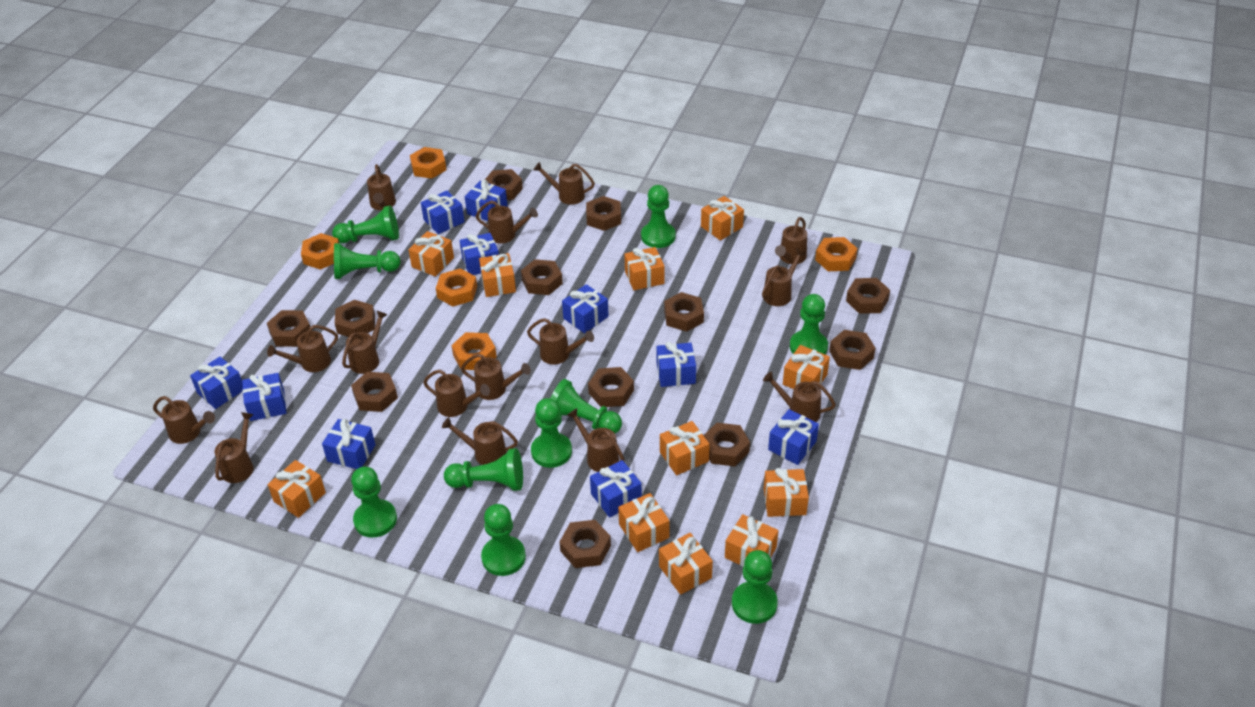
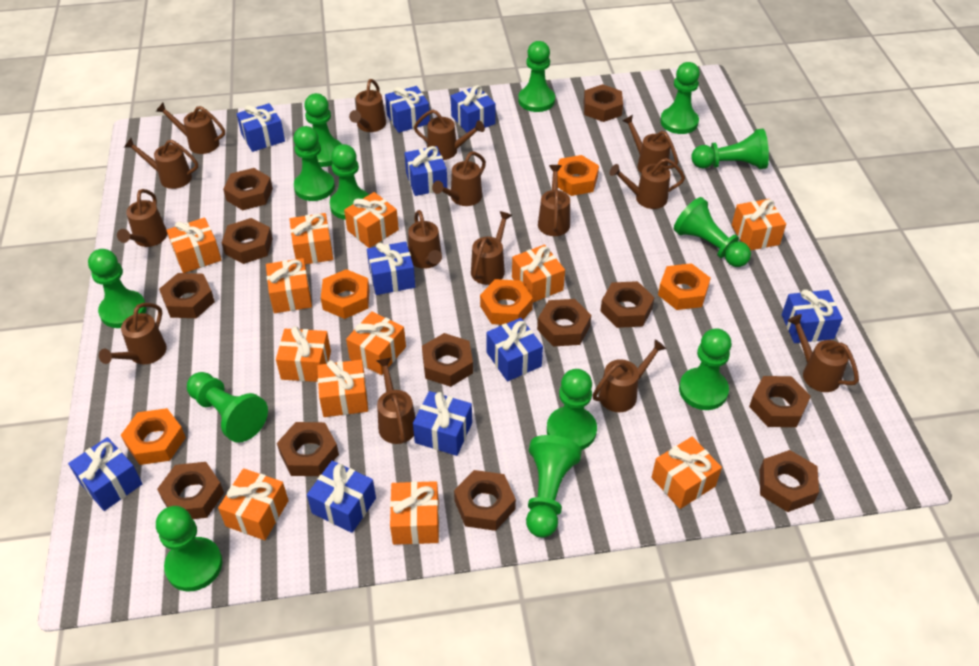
green pawn: [332,206,399,243] [334,243,401,279] [351,467,397,538] [444,448,523,491] [481,504,526,576] [531,398,572,468] [550,379,622,434] [641,185,676,248] [732,550,778,624] [790,294,828,354] = 10 -> [88,249,147,328] [156,506,223,591] [187,372,268,443] [293,126,335,201] [304,93,341,167] [330,144,369,220] [518,41,555,112] [526,435,582,538] [547,369,597,450] [660,62,700,134] [674,197,751,267] [679,328,732,410] [691,129,769,169] = 13
orange gift: [268,460,326,518] [408,231,454,277] [479,253,516,297] [618,493,669,552] [624,247,665,290] [659,533,713,595] [660,421,710,475] [701,196,744,241] [725,514,778,567] [764,468,809,517] [783,345,830,389] = 11 -> [166,218,221,273] [218,468,289,540] [266,258,312,313] [276,326,331,382] [290,213,333,264] [317,360,368,417] [344,192,399,248] [346,311,406,375] [390,481,439,545] [512,245,565,302] [651,437,722,509] [732,199,786,250] = 12

